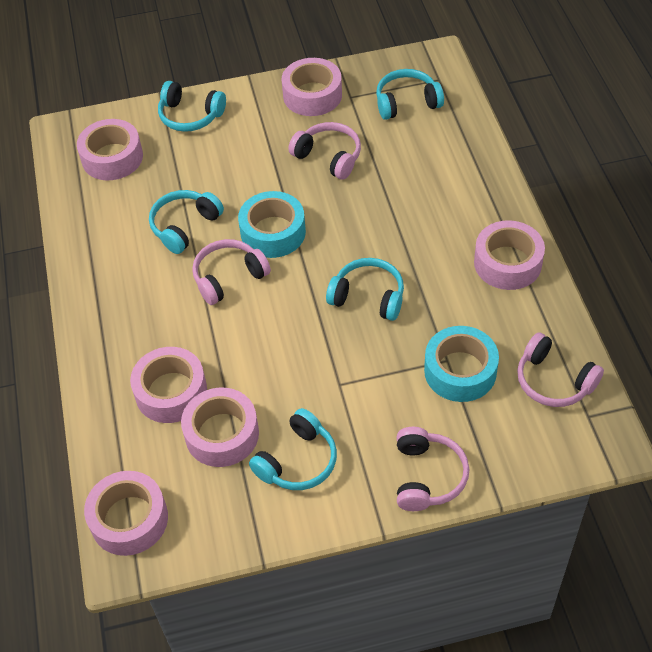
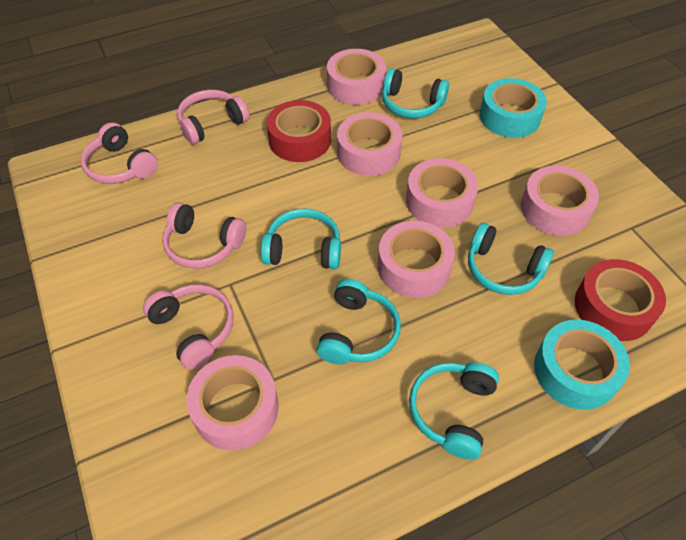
red tape: none = 0 -> [267,100,331,162] [575,259,666,341] = 2

